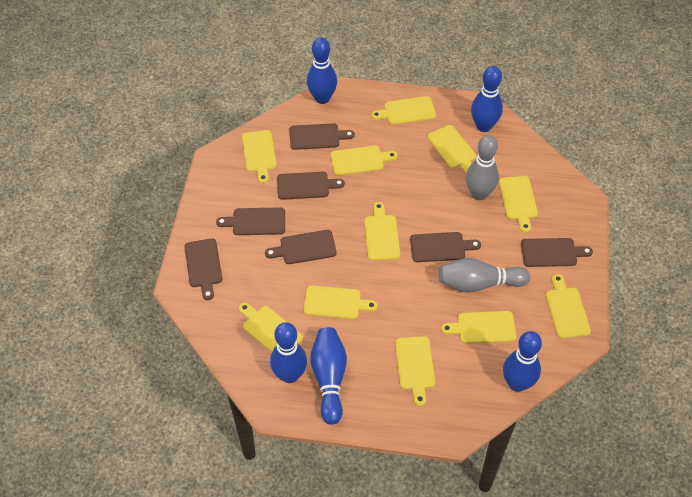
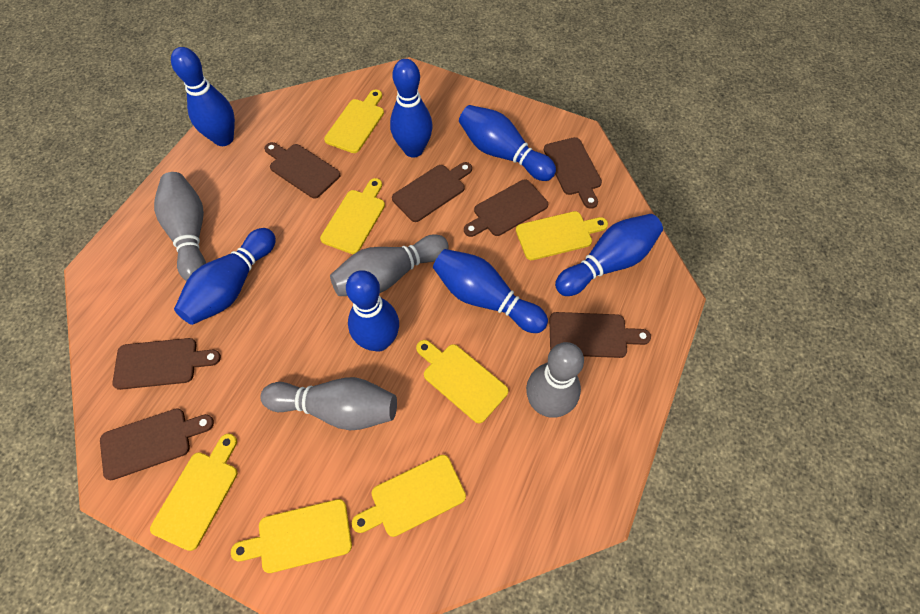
blue bowling pin: [270,322,307,383] [307,37,337,104] [310,327,347,425] [471,66,503,132] [503,331,542,392] = 5 -> [171,47,235,146] [174,228,276,325] [346,270,399,352] [390,59,433,157] [433,249,548,333] [459,105,556,181] [555,214,663,296] = 7
grey bowling pin: [439,258,530,293] [466,135,499,200] = 2 -> [154,172,206,281] [260,377,397,430] [330,234,449,296] [526,342,584,418] = 4
yellow cutting board: [239,303,303,352] [242,130,277,183] [304,285,377,319] [331,146,398,175] [364,202,400,261] [371,96,436,125] [395,336,435,406] [428,125,476,173] [441,311,516,344] [499,176,538,233] [546,274,591,339] = 11 -> [150,434,238,551] [231,499,352,573] [320,178,385,254] [324,90,384,153] [352,455,466,537] [416,340,509,423] [516,211,608,260] = 7

